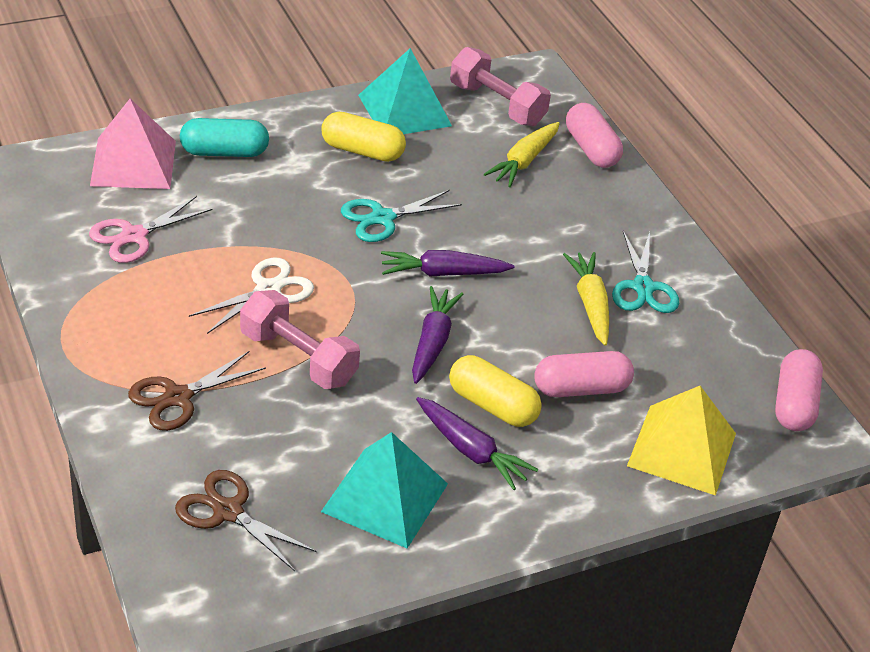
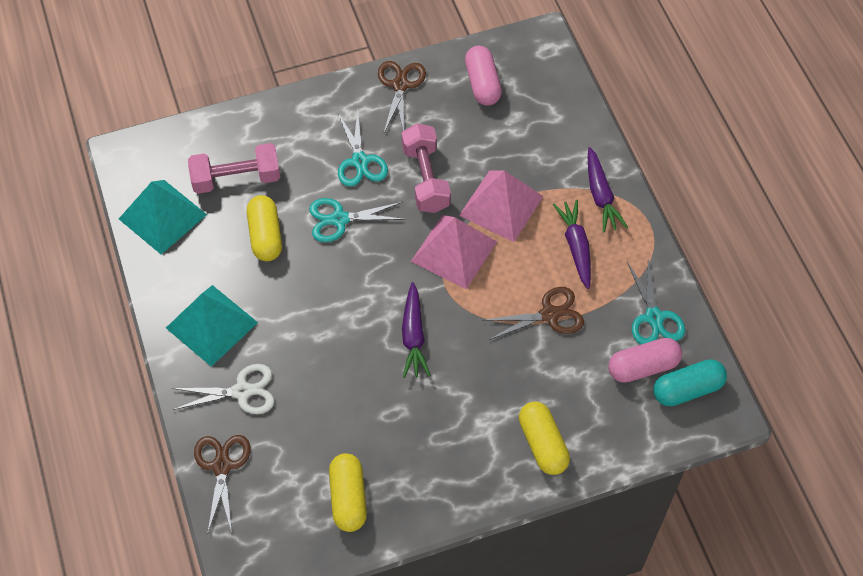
brown scissors: [128,351,266,431] [175,470,317,571] = 2 -> [194,435,251,535] [378,61,426,132] [484,287,584,340] = 3
pink capsule: [534,351,634,397] [566,103,623,168] [775,349,823,431] = 3 -> [465,46,502,106] [608,338,682,383] = 2
pink pyramid: [90,99,176,189] = 1 -> [411,215,497,289] [459,170,544,242] = 2
pink scissors: [89,196,213,263] = 1 -> none = 0
turquoise scissors: [341,190,462,242] [612,231,679,313] = 2 -> [309,198,406,242] [338,110,388,187] [627,259,685,345] = 3
yellow capsule: [321,112,406,162] [449,355,542,427] = 2 -> [247,195,282,261] [329,453,367,532] [519,402,570,475] = 3
yellow carrot: [484,122,560,187] [563,252,609,346] = 2 -> none = 0
yellow pyramid: [627,386,736,496] = 1 -> none = 0

